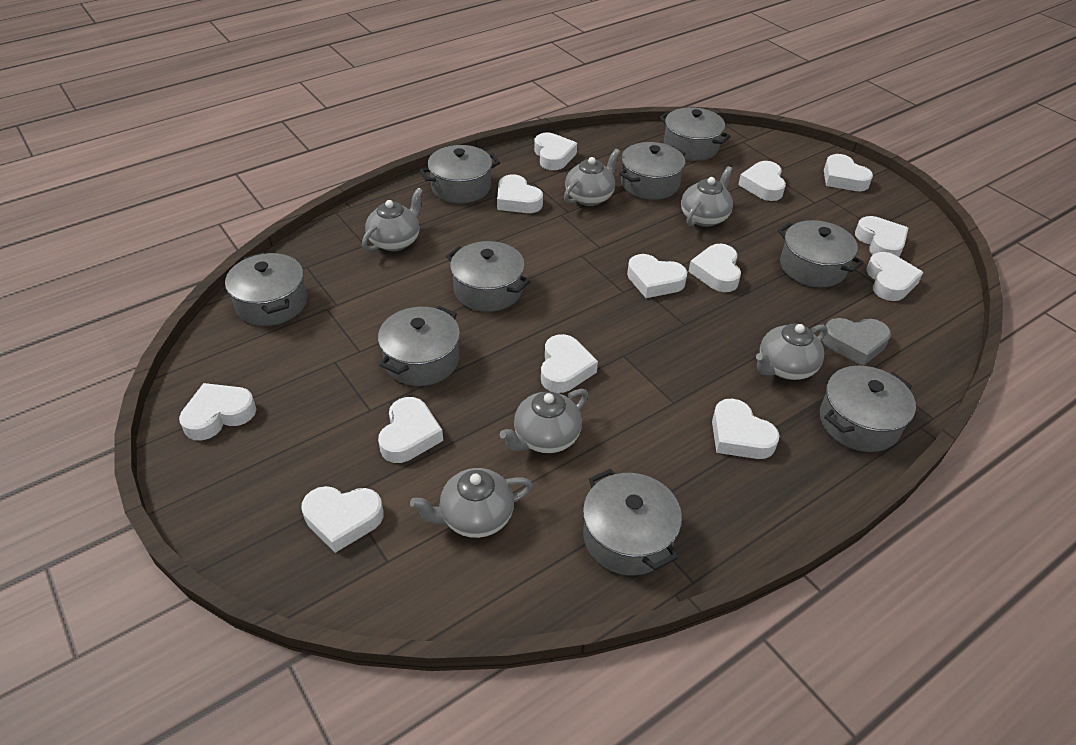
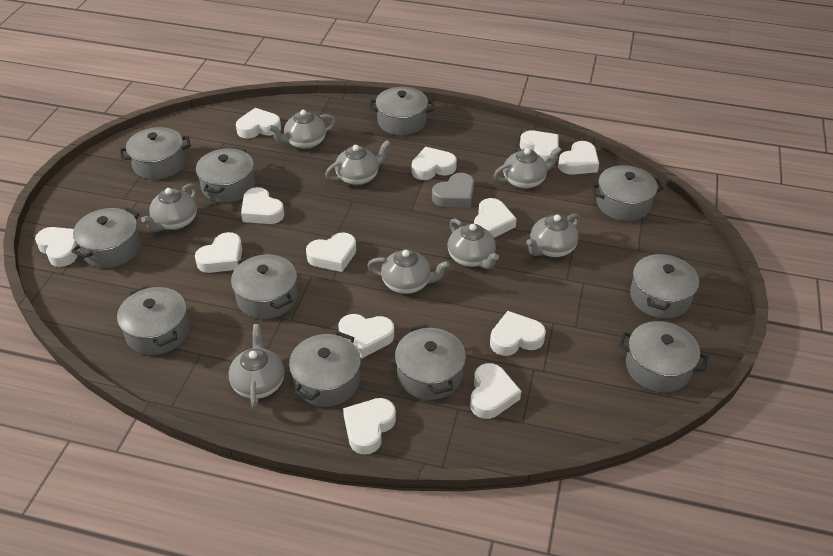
grey pot: [225,252,307,326] [378,306,460,386] [420,145,500,204] [446,241,531,312] [583,469,682,575] [619,142,686,200] [659,107,731,161] [778,220,864,287] [820,366,916,452] = 9 -> [71,208,141,268] [117,286,189,355] [119,127,191,180] [196,147,255,203] [231,254,298,319] [289,331,361,407] [369,87,434,135] [395,324,466,400] [590,165,664,221] [619,321,709,392] [630,252,699,319] = 11
grey teapot: [362,188,423,252] [410,468,533,538] [500,389,588,453] [564,149,620,206] [681,166,733,227] [756,323,827,380] = 6 -> [141,183,197,232] [228,324,284,409] [268,110,336,149] [325,140,391,186] [367,249,450,294] [448,218,499,269] [494,146,561,189] [526,213,580,257] = 8

